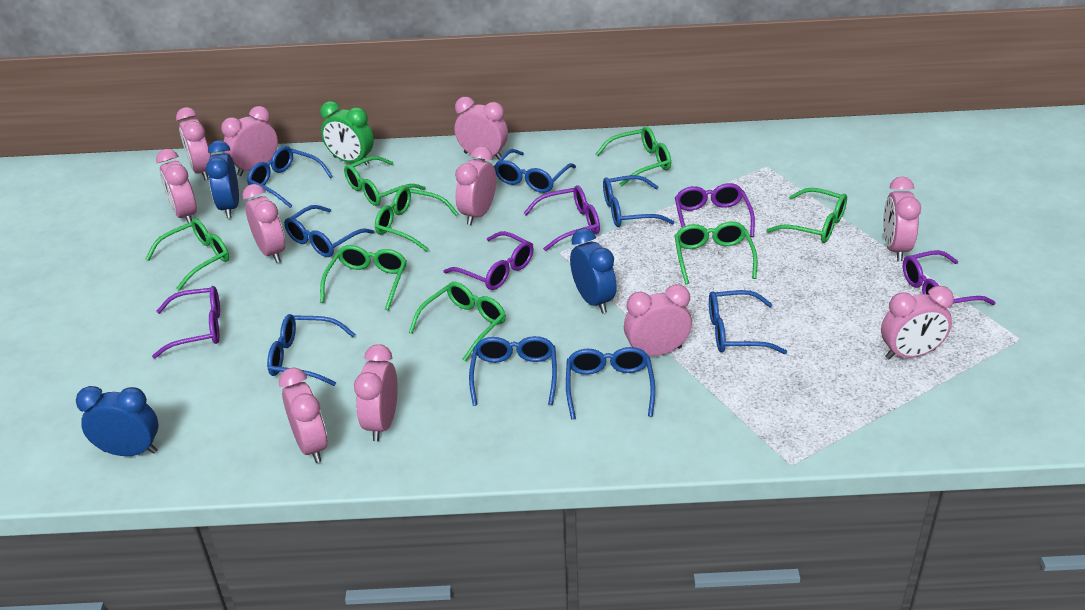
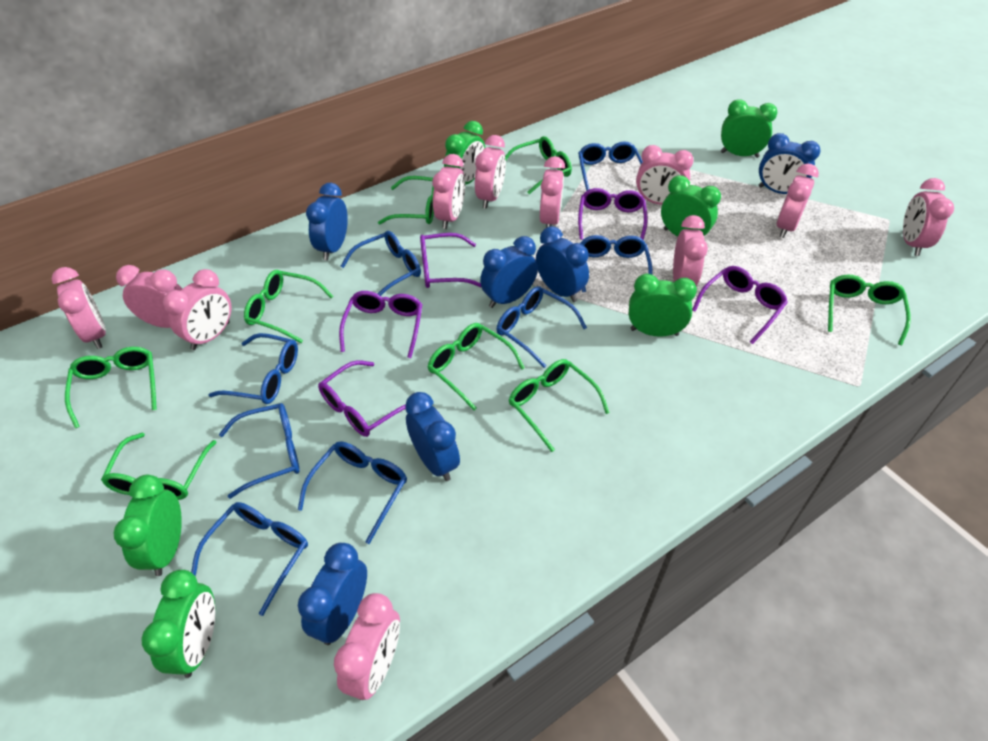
blue clock: [76,386,158,456] [206,140,239,218] [570,228,617,313] = 3 -> [298,543,367,645] [306,183,348,261] [405,392,460,481] [480,236,538,308] [536,226,589,302] [759,133,820,194] = 6
green clock: [320,101,374,166] = 1 -> [113,475,182,576] [141,570,215,678] [444,121,485,185] [629,274,697,337] [661,175,721,236] [721,99,778,158] = 6

